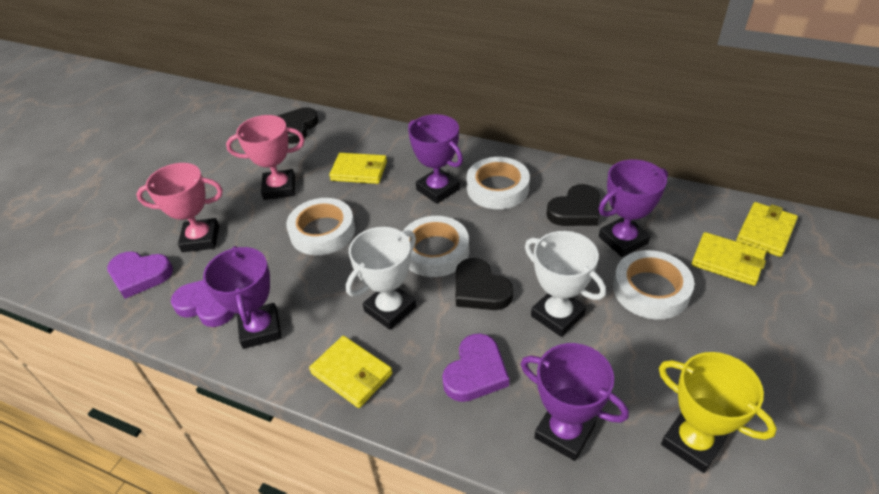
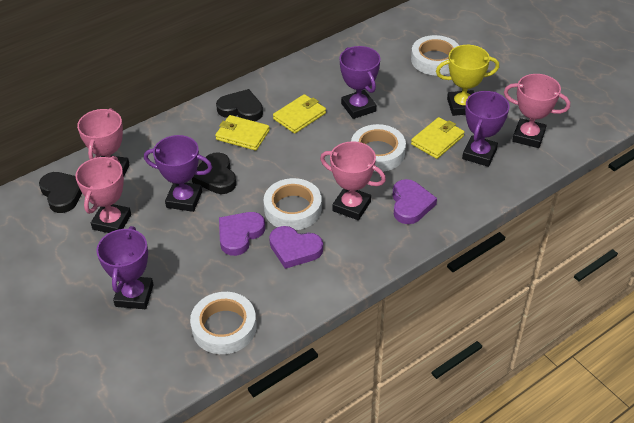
pink trophy: [136,163,223,252] [226,115,305,200] = 2 -> [75,156,131,233] [77,108,130,176] [320,141,386,220] [504,74,570,148] = 4
white trophy: [346,227,416,330] [525,231,606,337] = 2 -> none = 0
yellow wallet: [309,336,393,408] [329,153,387,184] [692,232,766,286] [736,202,798,257] = 4 -> [215,115,270,151] [273,94,326,134] [411,117,465,159] = 3

